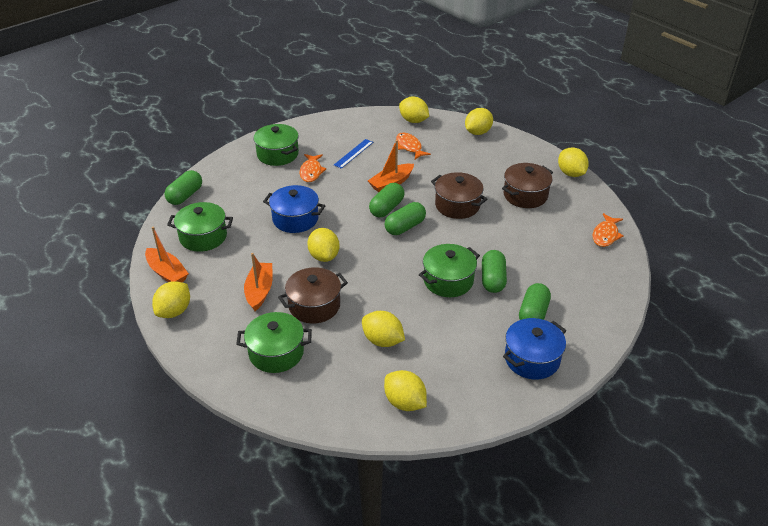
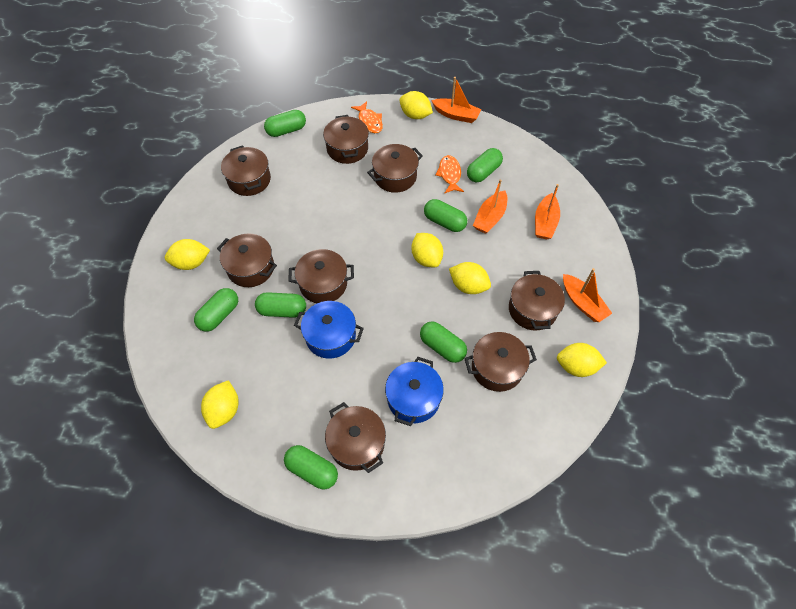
blue ruler: [334,139,373,169] = 1 -> none = 0
brown pot: [278,267,348,324] [431,172,487,219] [502,163,553,208] = 3 -> [217,234,277,287] [221,145,271,196] [288,249,354,303] [323,115,369,164] [325,402,386,473] [367,144,423,193] [464,332,537,392] [509,271,565,331] = 8
green capsule: [164,170,202,205] [369,183,405,217] [385,202,426,235] [482,250,507,293] [519,283,551,320] = 5 -> [194,288,238,332] [255,292,306,318] [264,110,306,137] [284,445,338,489] [420,322,467,363] [424,199,467,232] [467,148,503,183] = 7
green pot: [167,202,233,252] [236,312,312,373] [253,124,299,166] [419,244,480,297] = 4 -> none = 0
orange boat: [145,226,189,282] [244,253,273,311] [368,140,414,192] = 3 -> [431,77,481,123] [473,179,507,234] [535,184,560,239] [563,268,612,322] = 4
orange fish: [300,154,327,182] [396,133,431,159] [593,213,624,247] = 3 -> [351,101,383,133] [435,155,464,194] = 2
yellow lemon: [152,281,190,318] [307,228,339,262] [362,311,405,347] [384,370,427,411] [399,97,429,123] [465,108,493,135] [558,147,589,177] = 7 -> [165,239,210,270] [201,380,239,429] [399,91,433,119] [411,233,443,267] [449,262,491,294] [557,343,607,377] = 6

